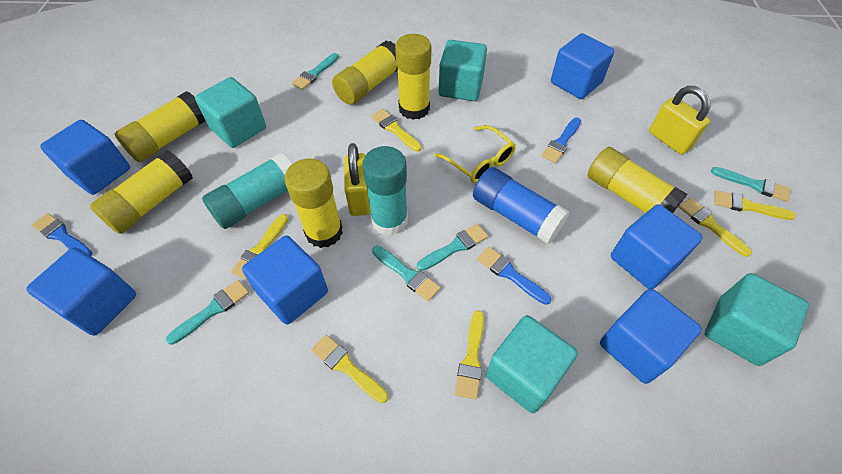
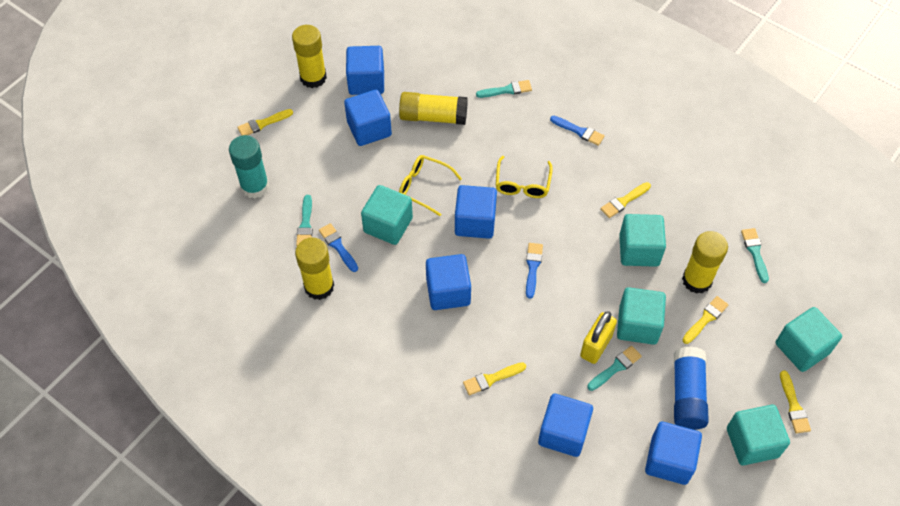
turquoise brush: [166,280,249,345] [292,53,339,90] [372,246,441,302] [417,224,488,271] [711,167,791,202] = 5 -> [296,195,313,246] [476,80,532,98] [587,346,642,391] [741,228,769,283] = 4
turquoise cube: [195,77,266,148] [439,40,487,101] [486,315,578,413] [705,273,809,366] = 4 -> [361,185,413,245] [617,287,666,345] [619,214,666,267] [727,405,790,465] [776,307,842,372] = 5
turquoise glue stick: [202,153,292,229] [362,146,408,236] = 2 -> [229,135,269,199] = 1
yellow brush: [231,214,288,280] [311,335,388,403] [371,109,421,152] [455,310,484,400] [679,198,752,257] [714,190,796,220] = 6 -> [237,109,293,136] [463,362,526,395] [600,182,651,218] [682,296,729,344] [780,370,811,434] = 5
yellow glasses: [434,125,516,183] = 1 -> [399,155,462,216] [496,156,553,198] = 2
yellow glue stick: [90,150,193,234] [115,91,206,162] [284,158,343,248] [332,40,398,105] [395,34,431,120] [587,147,687,213] = 6 -> [292,25,327,88] [295,237,334,300] [399,92,468,125] [682,231,728,294] = 4
yellow padlock: [344,143,371,216] [649,86,711,154] = 2 -> [580,311,617,364] = 1

